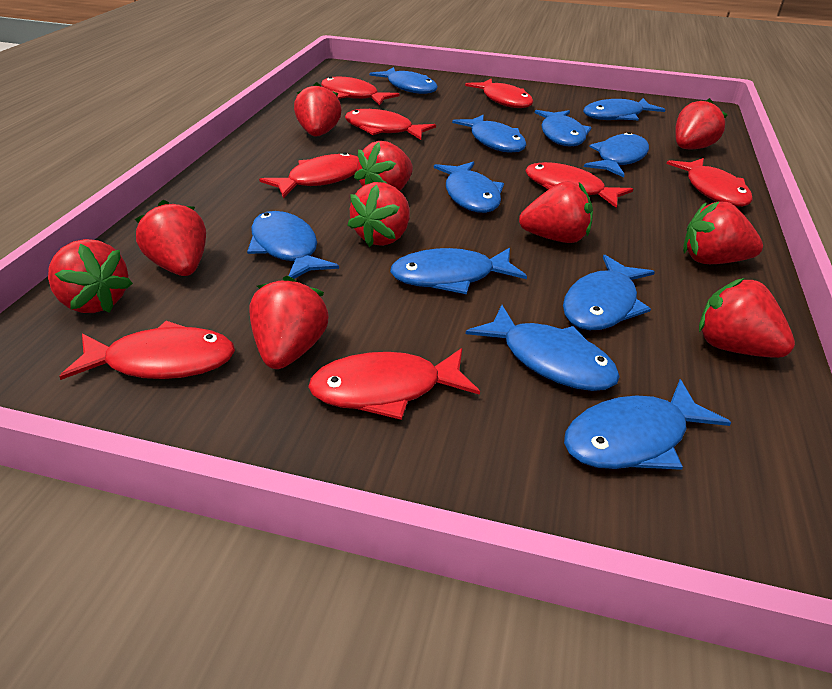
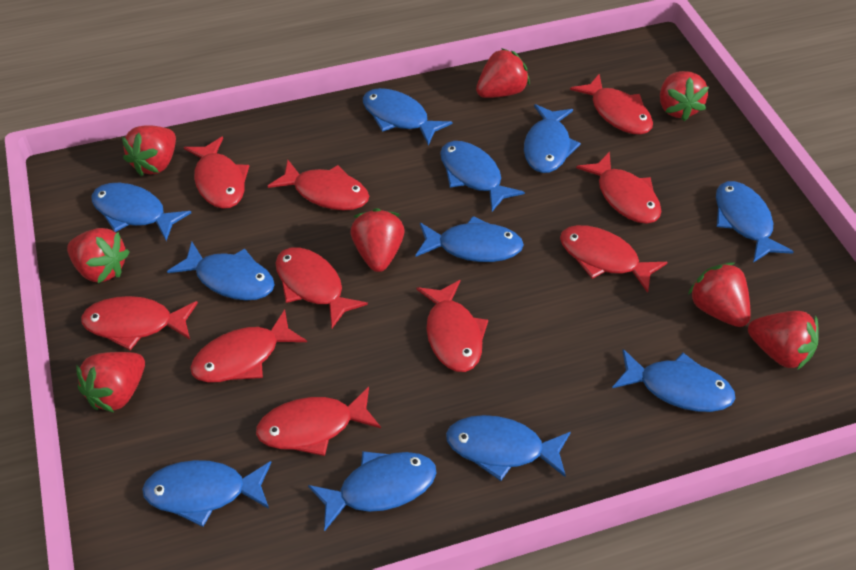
red fish: [59,321,235,380] [259,152,359,198] [308,348,480,420] [321,76,400,105] [345,109,436,140] [465,79,534,108] [525,162,633,208] [667,158,753,207] = 8 -> [81,296,198,350] [184,137,249,209] [190,309,307,383] [256,387,381,456] [268,160,369,210] [276,247,368,328] [416,280,488,372] [560,225,667,293] [570,74,653,135] [576,152,661,224] = 10
red strawberry: [48,239,133,313] [135,200,206,276] [249,276,329,369] [294,82,342,137] [347,182,410,247] [354,141,413,191] [519,181,593,243] [675,98,728,149] [683,201,763,264] [699,278,795,358] = 10 -> [67,228,129,283] [76,352,145,412] [122,125,176,176] [351,208,405,272] [476,48,530,98] [660,71,709,121] [688,262,751,327] [748,311,819,370] = 8

